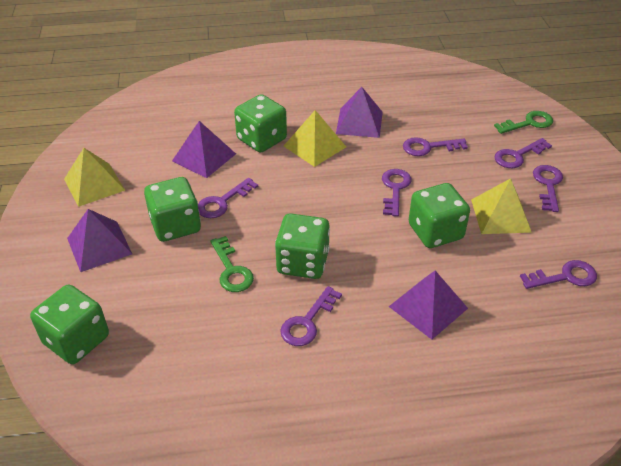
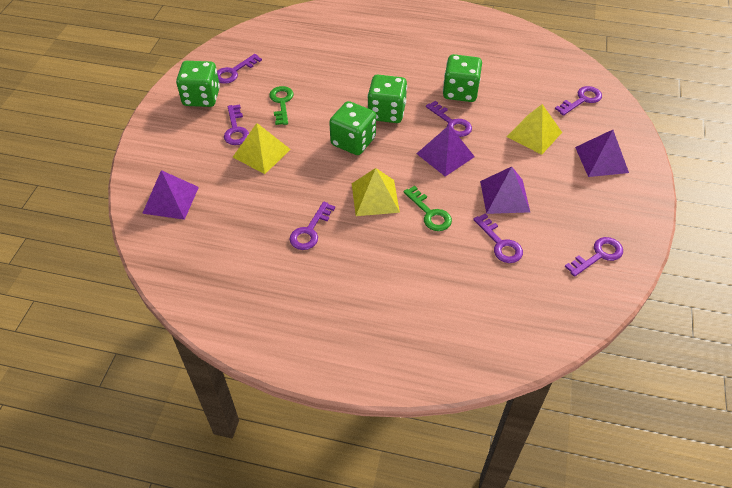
green dice: [30,285,109,364] [144,177,201,242] [234,94,287,153] [275,213,330,279] [409,183,470,248] = 5 -> [176,61,220,107] [329,101,376,155] [368,75,407,123] [443,54,482,102] = 4

